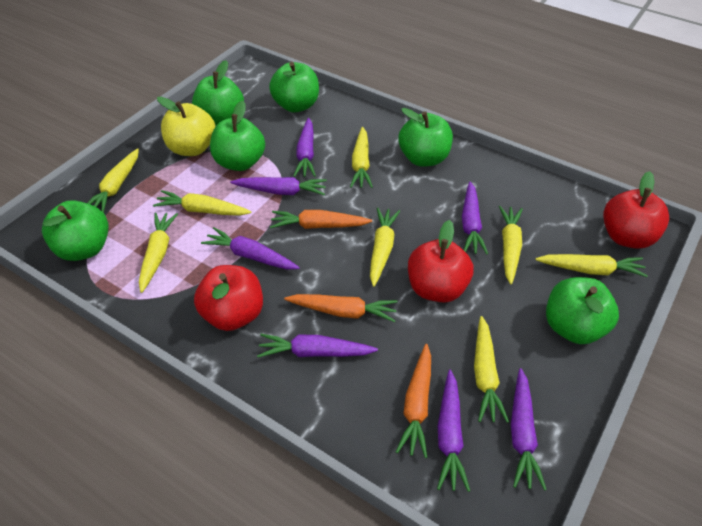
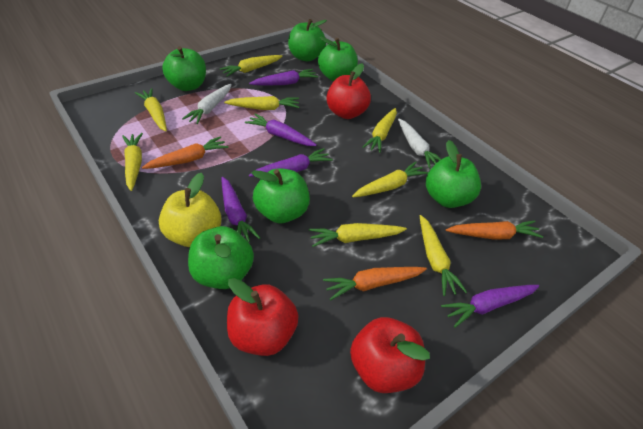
purple carrot: [201,227,300,269] [230,177,327,195] [257,334,378,357] [293,118,316,177] [437,369,470,492] [462,182,488,255] [511,368,547,491] = 7 -> [222,177,260,242] [245,113,317,146] [249,69,318,85] [249,148,333,177] [441,285,539,328] = 5
white carrot: none = 0 -> [182,84,232,124] [398,119,441,169] = 2

